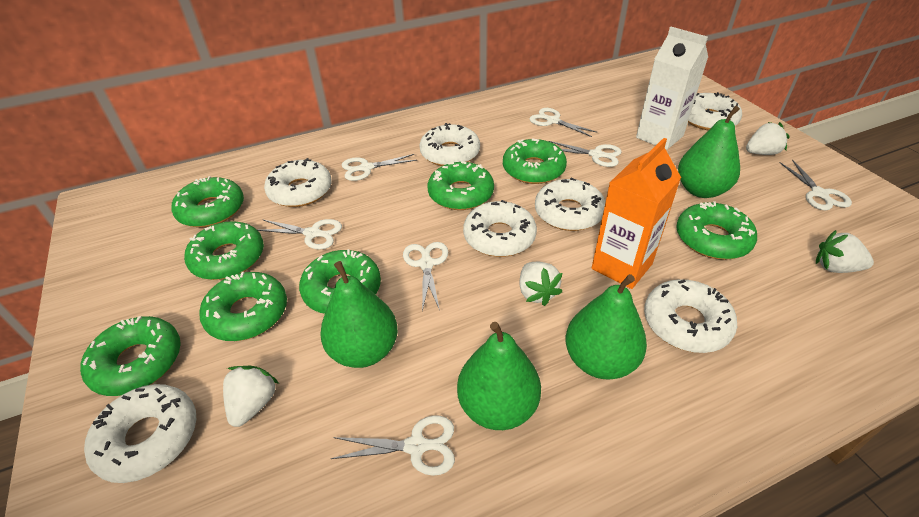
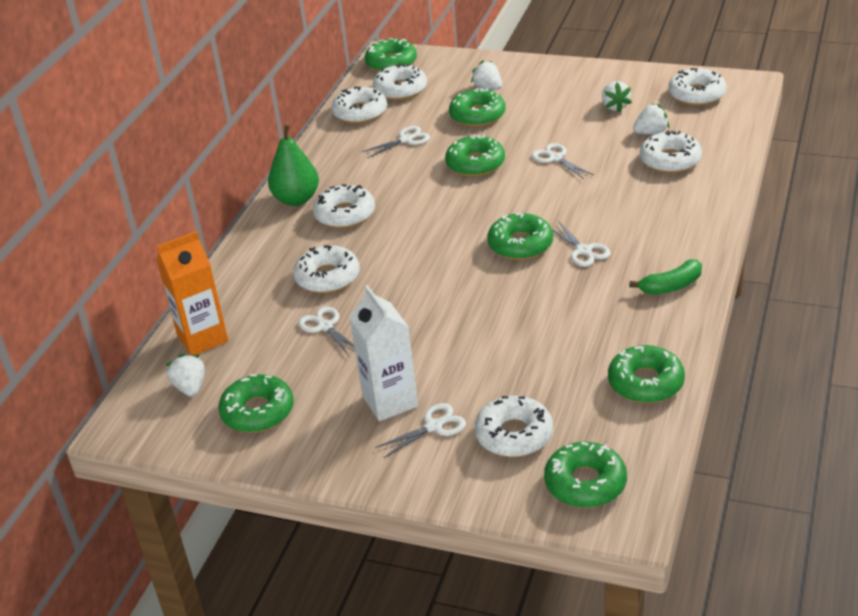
green banana: none = 0 -> [629,259,702,295] = 1
green donut: [80,316,181,396] [171,176,244,227] [184,221,264,280] [199,272,287,341] [299,249,381,314] [428,161,494,210] [503,139,567,184] [676,201,757,259] = 8 -> [218,374,294,432] [365,38,417,72] [445,134,505,177] [449,88,506,127] [487,213,553,260] [544,442,627,508] [608,345,685,403] = 7
green pear: [320,261,398,368] [457,322,541,430] [565,274,647,379] [678,106,740,198] = 4 -> [268,125,319,206] = 1
white scissors: [257,219,342,250] [330,415,455,476] [342,154,417,181] [403,242,448,312] [530,108,598,137] [549,141,622,167] [780,160,852,211] = 7 -> [298,306,354,356] [362,126,430,158] [375,403,466,458] [532,143,594,179] [552,221,611,267] = 5

